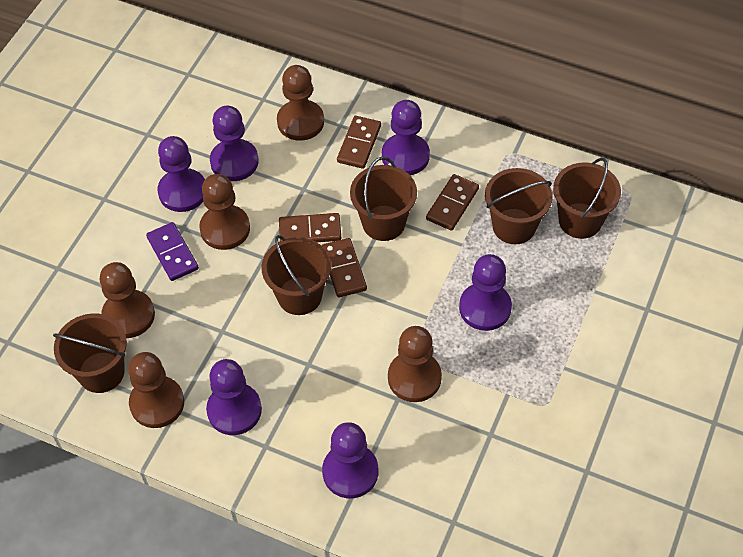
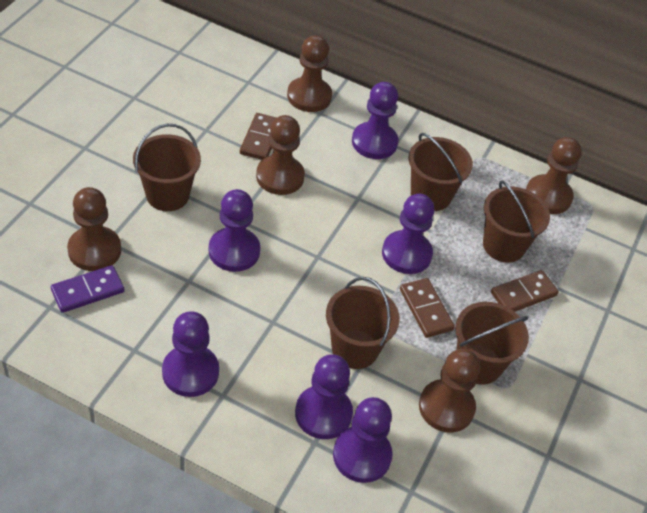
brown domino: [279,213,341,242] [322,238,367,297] [337,116,381,169] [426,174,479,231] = 4 -> [240,113,276,160] [400,278,455,338] [491,270,559,312] = 3

